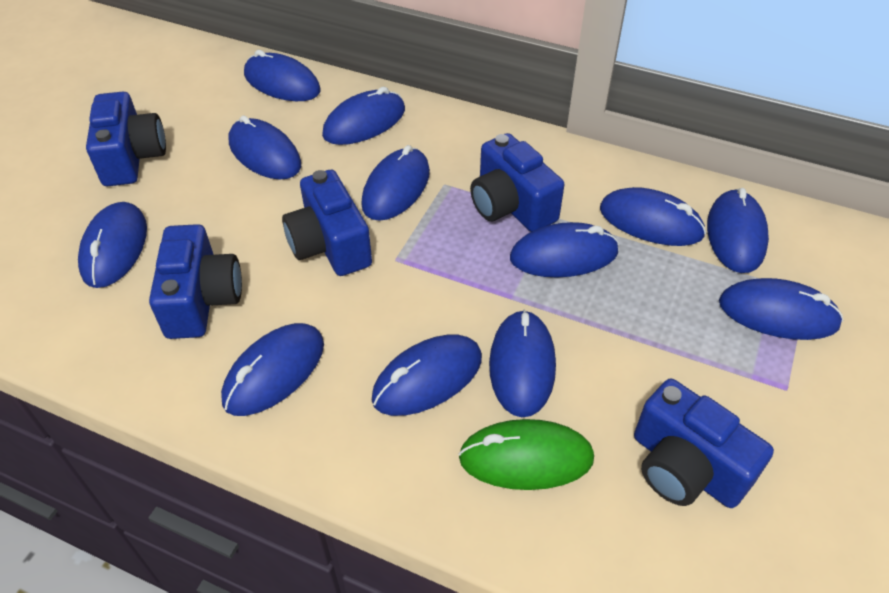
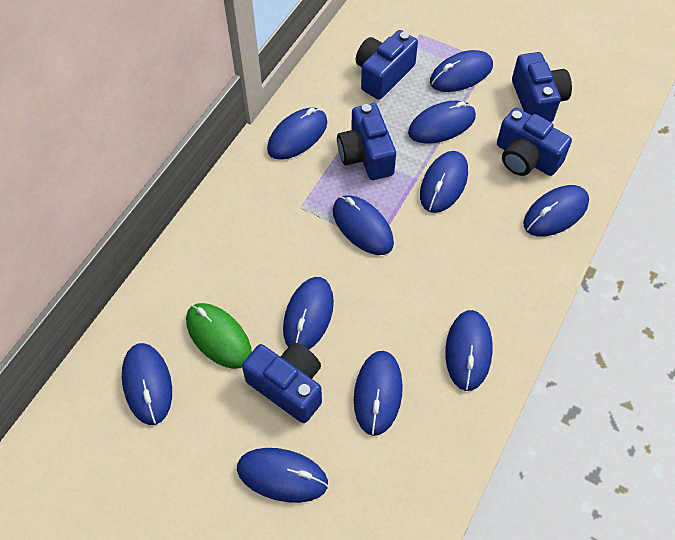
blue mouse: [78,202,147,288] [221,323,324,416] [229,115,301,180] [244,50,320,101] [322,87,405,145] [361,145,430,221] [372,335,482,416] [489,309,556,417] [510,222,619,277] [600,187,706,246] [707,188,769,273] [719,278,843,340] = 12 -> [122,343,172,425] [237,448,328,503] [267,108,327,160] [283,277,334,350] [333,195,394,255] [354,351,403,436] [408,101,476,144] [420,151,468,213] [430,50,493,92] [445,310,493,391] [523,185,589,237] = 11

